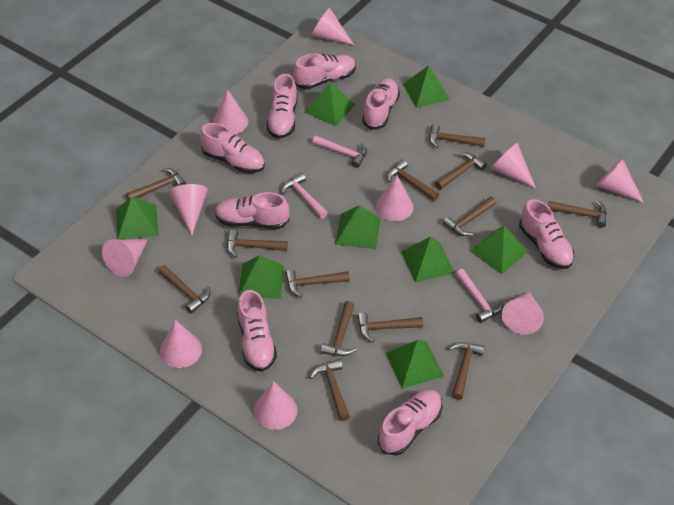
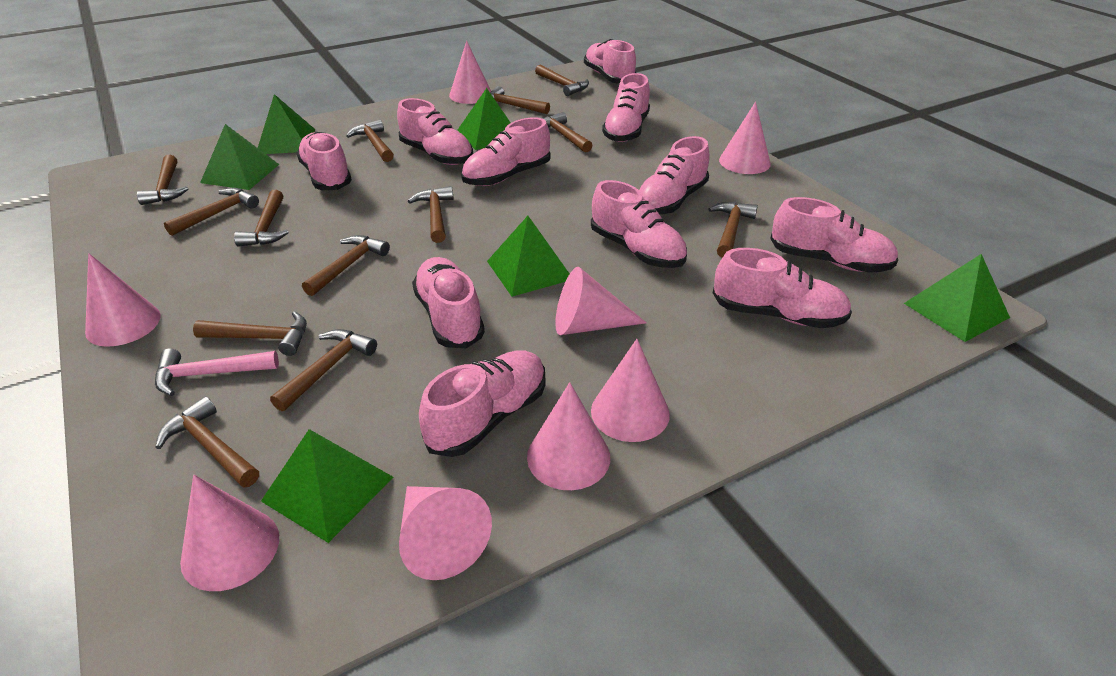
green pyramid: [116,196,159,240] [238,255,284,299] [305,82,355,126] [335,206,381,249] [386,340,444,389] [401,236,454,283] [403,65,450,108] [470,226,528,274] = 8 -> [200,124,279,190] [258,94,315,154] [261,429,393,543] [458,88,511,150] [487,216,569,297] [904,254,1010,342] = 6
pink cone: [102,239,148,277] [160,320,202,368] [169,184,208,235] [213,90,248,134] [253,381,297,430] [311,8,354,45] [376,175,413,221] [490,143,536,189] [502,292,544,335] [596,158,644,203] = 10 -> [85,253,161,347] [180,475,279,591] [399,486,492,580] [449,41,491,104] [527,382,610,490] [555,267,646,335] [591,339,670,442] [719,102,771,174] = 8
pink hammer: [282,173,328,218] [312,136,367,168] [455,269,503,323] = 3 -> [155,348,279,396] = 1
pink shoe: [200,123,265,173] [215,192,290,229] [237,290,277,372] [267,74,298,139] [293,53,356,89] [362,78,400,129] [378,389,443,456] [519,199,575,269] = 8 -> [296,132,352,190] [397,98,473,165] [412,257,485,348] [419,350,546,457] [461,117,551,186] [584,39,636,83] [591,180,687,268] [602,73,650,142] [639,136,710,215] [713,248,852,328] [770,197,898,272] = 11

